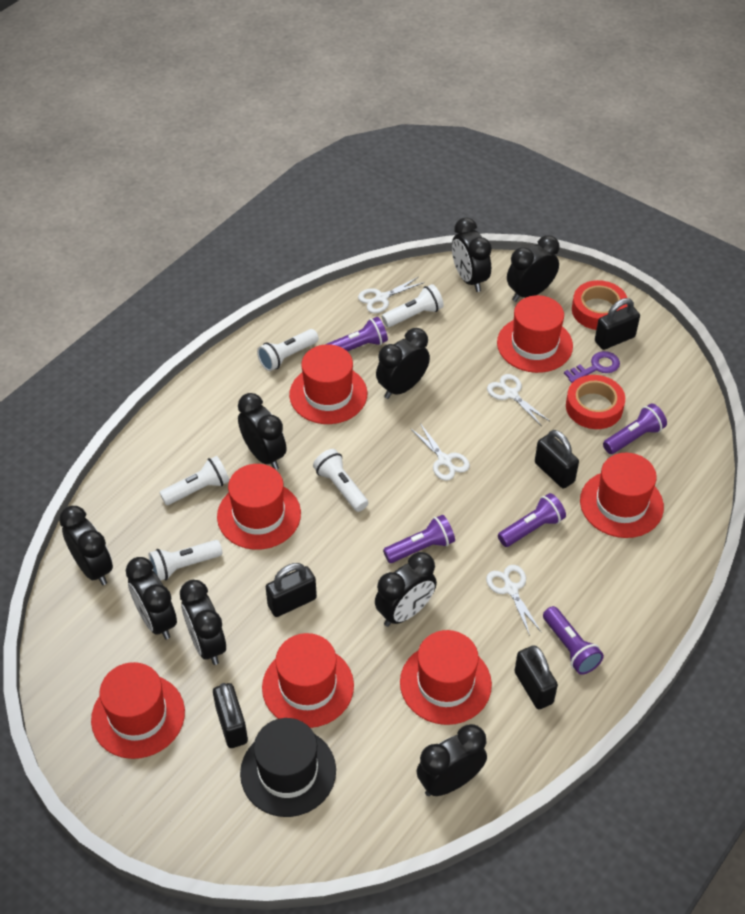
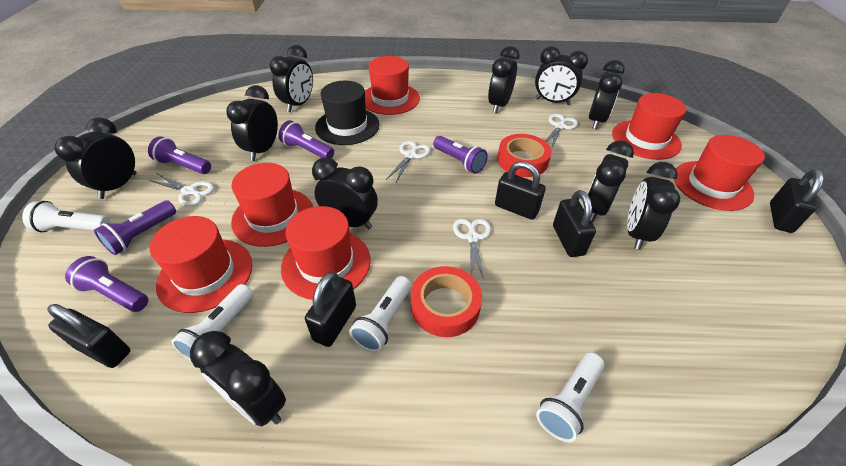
black clock: [59,506,113,585] [126,557,177,639] [180,580,226,665] [238,393,286,470] [375,552,437,627] [376,328,430,399] [417,724,487,796] [452,218,492,292] [507,235,560,302] = 9 -> [54,118,137,199] [190,331,286,427] [226,85,278,161] [270,45,313,112] [312,157,378,229] [488,46,520,113] [535,46,588,105] [588,140,634,223] [589,60,625,129] [627,162,680,250] = 10
purple key: [564,351,620,383] = 1 -> none = 0
red hat: [91,662,185,759] [217,464,301,550] [262,633,354,728] [289,344,367,424] [400,630,492,725] [497,295,573,373] [580,453,664,538] = 7 -> [150,216,252,313] [231,163,313,247] [281,206,371,300] [365,56,420,115] [612,93,687,160] [674,135,765,211] = 6
white flashlight: [149,540,222,580] [159,456,229,505] [257,329,319,371] [313,449,368,512] [382,284,444,327] = 5 -> [22,201,111,232] [172,284,254,361] [349,276,412,352] [536,352,604,442] = 4

